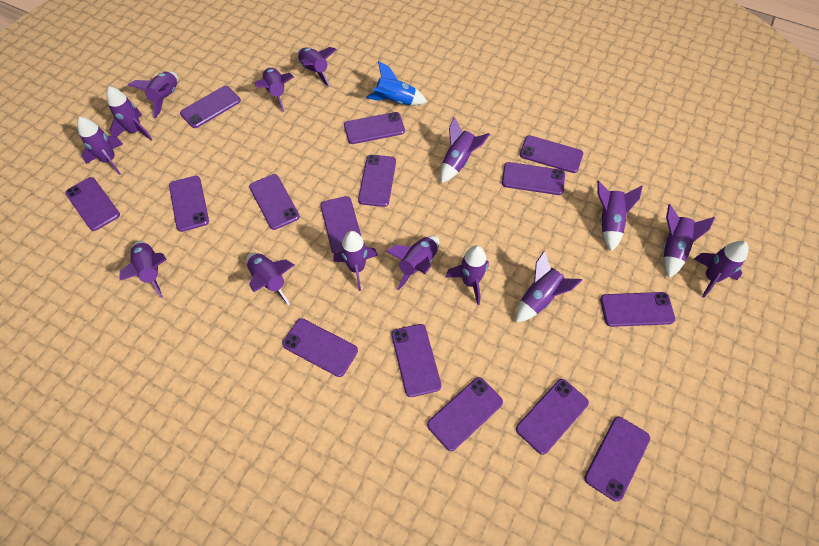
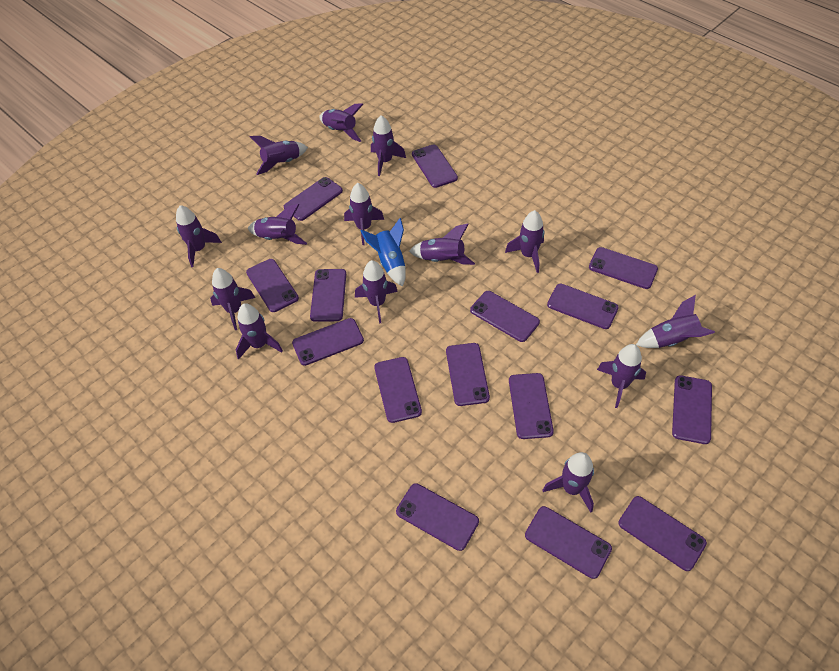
purple rocket: [77,117,123,175] [106,86,153,141] [119,241,167,298] [128,71,178,118] [246,252,294,305] [255,68,294,112] [298,47,337,87] [333,231,378,291] [386,236,439,290] [440,117,490,183] [445,245,489,305] [516,251,582,323] [597,181,643,252] [664,204,715,278] [694,241,749,298] = 15 -> [176,205,222,267] [210,268,255,330] [236,303,283,360] [248,204,307,245] [250,136,308,175] [319,104,364,142] [344,183,384,245] [355,260,398,323] [371,115,406,176] [409,224,475,265] [505,210,544,273] [543,452,594,513] [597,344,646,408] [636,295,715,348] = 14

